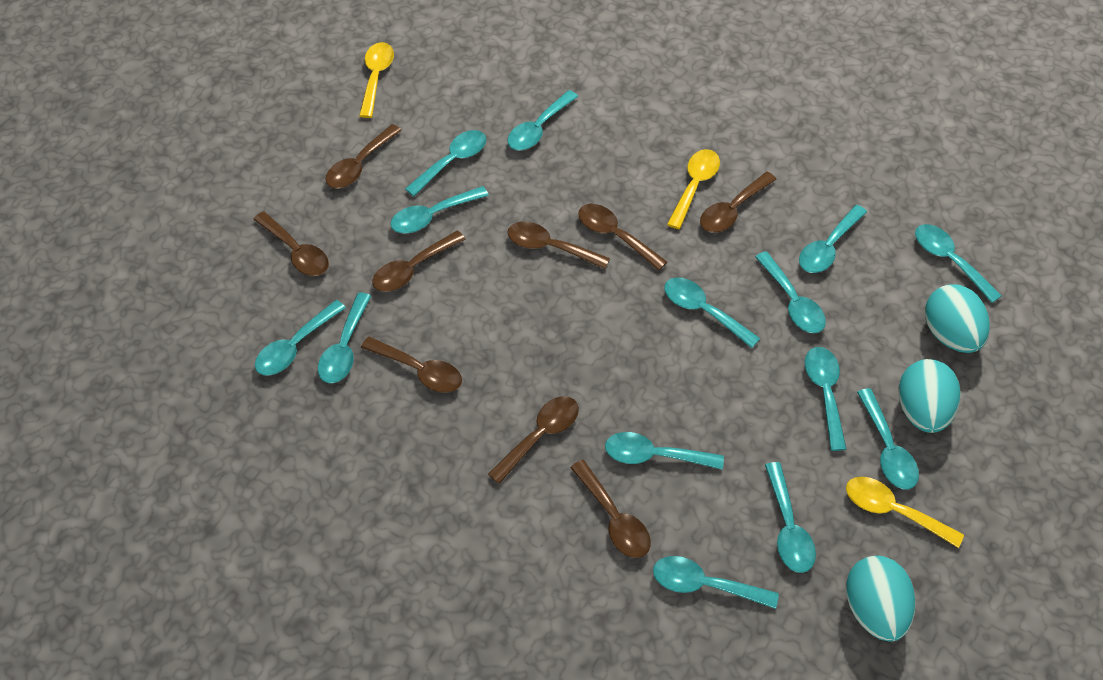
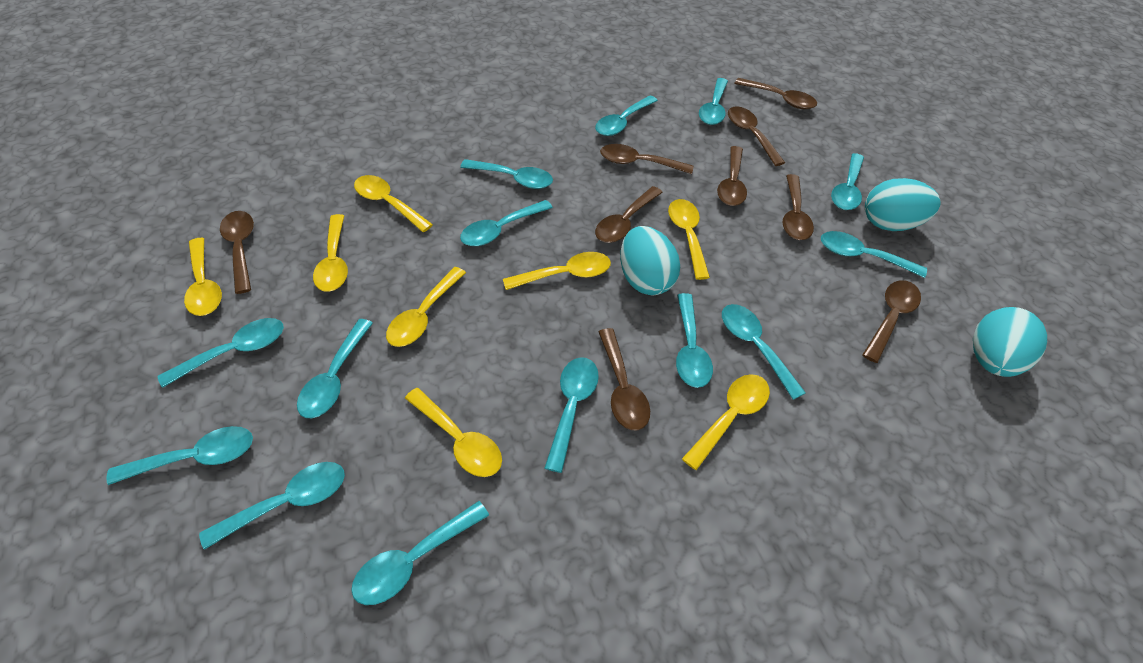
yellow spoon: [359,42,394,118] [667,149,720,229] [846,477,964,548] = 3 -> [184,238,222,316] [313,214,348,292] [354,175,433,232] [386,267,466,347] [405,388,502,477] [503,252,611,290] [668,199,710,280] [682,374,770,470] = 8

